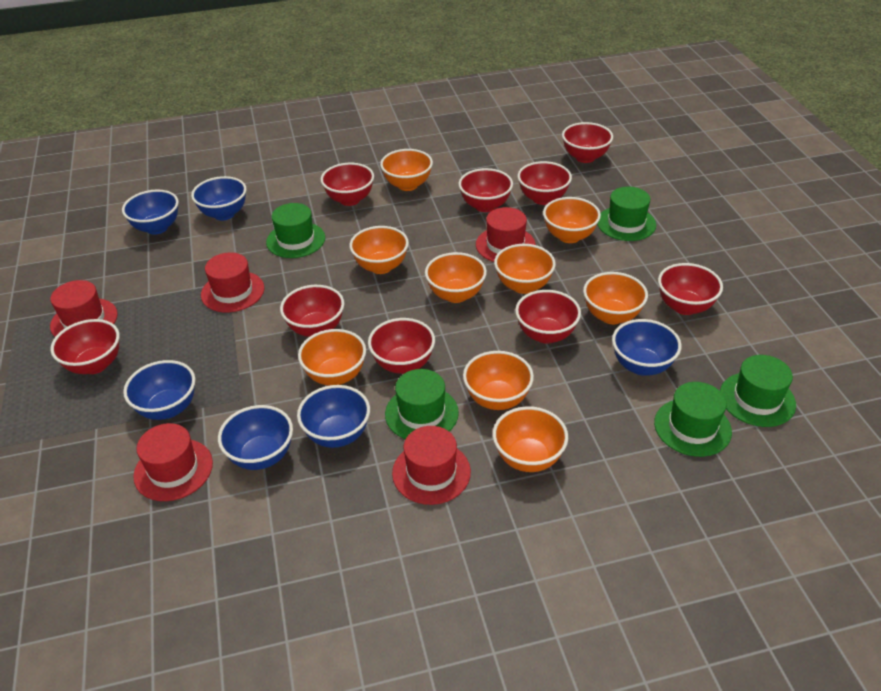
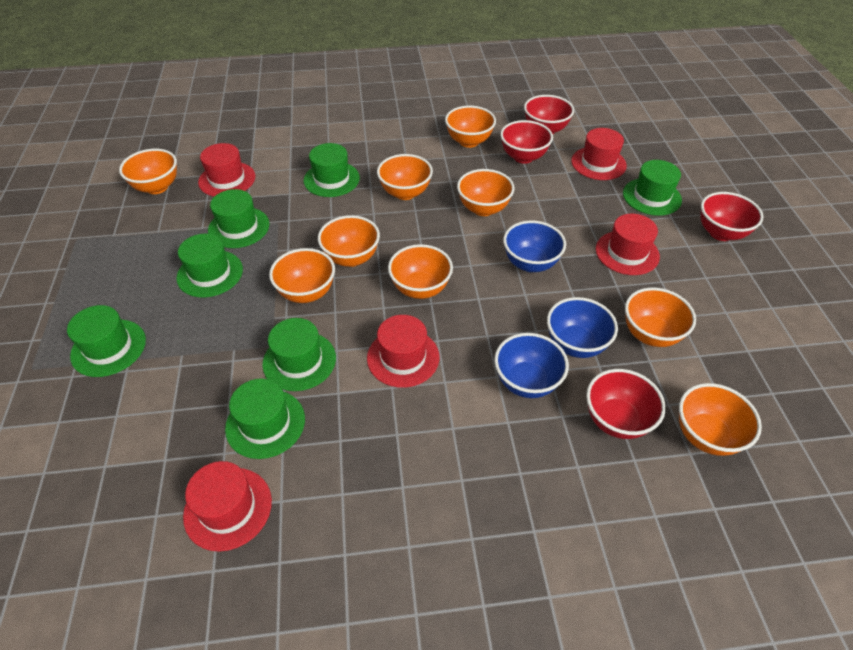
blue bowl: [122,190,179,235] [123,360,195,420] [191,176,246,220] [218,405,293,470] [297,385,370,448] [612,319,682,375] = 6 -> [494,333,569,398] [503,220,566,272] [547,297,618,358] = 3
green hat: [266,203,325,258] [385,369,459,439] [597,187,656,241] [654,382,732,457] [720,355,796,427] = 5 -> [67,305,146,377] [176,234,243,297] [208,189,269,248] [225,379,305,459] [262,318,336,391] [304,143,360,197] [623,160,682,216] = 7
red bowl: [50,319,120,374] [280,285,344,337] [321,163,374,206] [368,318,435,374] [458,168,513,212] [515,290,581,344] [518,161,572,205] [562,122,613,163] [658,263,723,315] = 9 -> [500,120,553,164] [524,95,574,134] [586,369,666,439] [700,192,763,241] = 4

